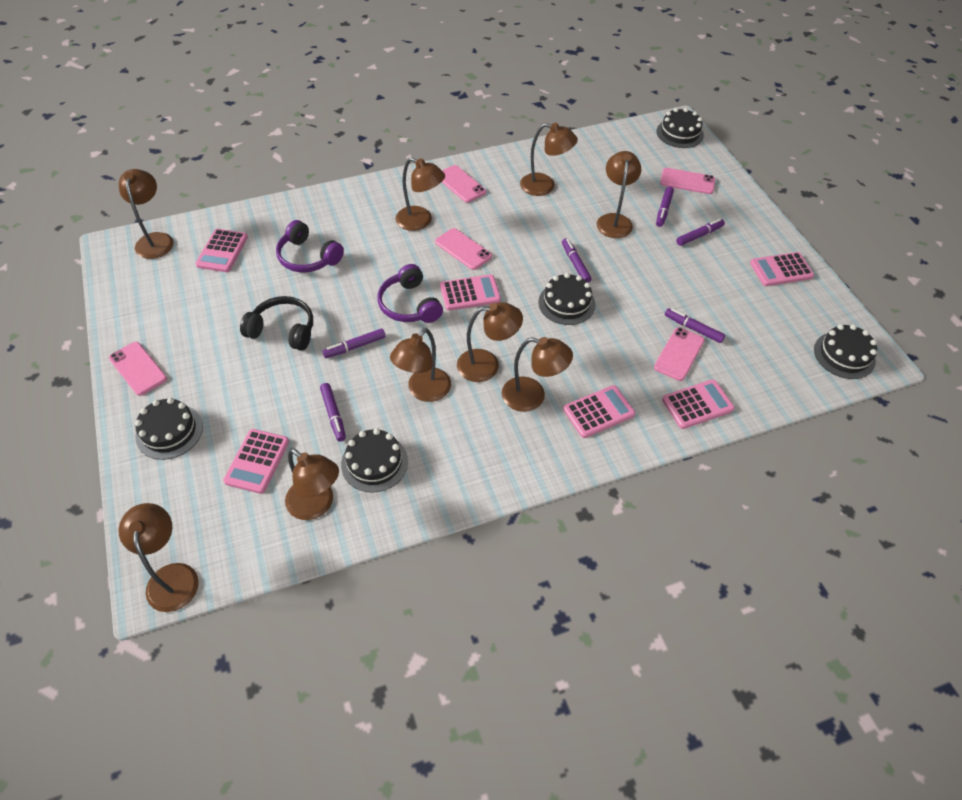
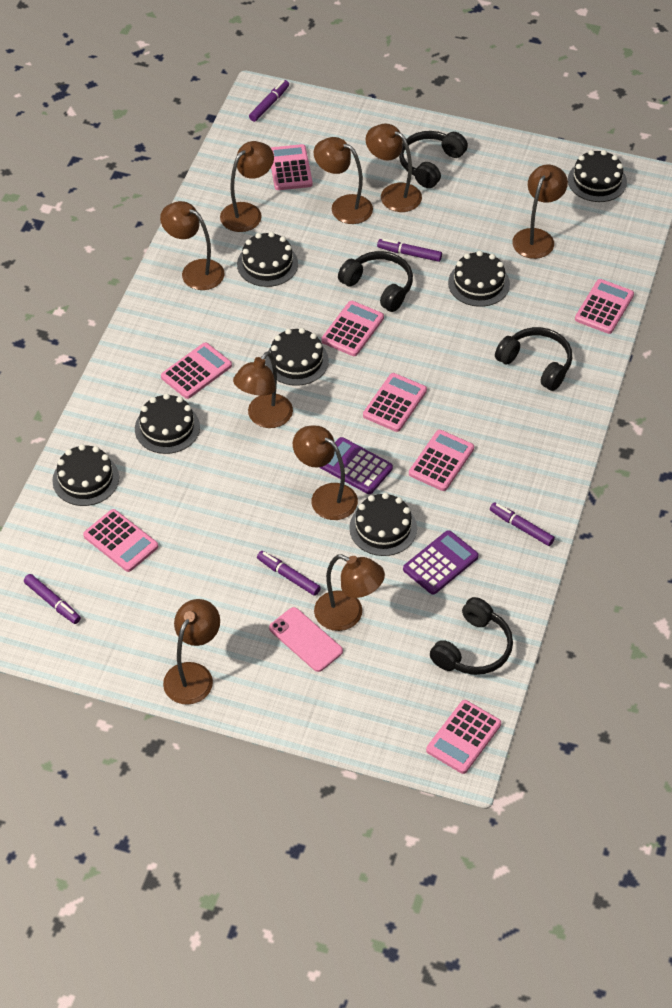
black cake: [135,398,203,460] [341,428,408,493] [538,273,595,325] [657,108,704,148] [814,324,877,379] = 5 -> [52,444,119,506] [135,393,200,454] [237,232,298,287] [265,328,329,386] [349,493,417,556] [448,251,510,307] [568,150,627,202] = 7
black headphones: [240,296,313,351] = 1 -> [338,251,413,312] [399,131,468,188] [430,597,513,675] [495,327,573,391] = 4
pink calculator: [195,229,248,272] [223,429,289,494] [440,274,501,311] [563,385,635,438] [662,379,735,429] [750,252,814,286] = 6 -> [83,509,158,572] [161,343,232,399] [271,144,313,190] [321,301,384,356] [363,373,427,432] [409,430,474,491] [426,700,501,774] [575,279,634,334] = 8
pink phone: [109,342,167,396] [435,228,492,270] [442,165,486,203] [654,327,705,381] [660,168,715,194] = 5 -> [269,607,343,672] = 1
purple calculator: none = 0 -> [319,437,393,494] [403,530,479,595] = 2
purple headphones: [276,220,344,272] [377,264,443,323] = 2 -> none = 0
purple marker: [320,383,346,442] [322,328,386,358] [562,238,592,283] [656,187,674,227] [665,308,725,343] [676,219,725,246] = 6 -> [24,574,81,624] [249,80,289,122] [257,551,321,596] [377,238,442,262] [490,502,555,546] = 5

